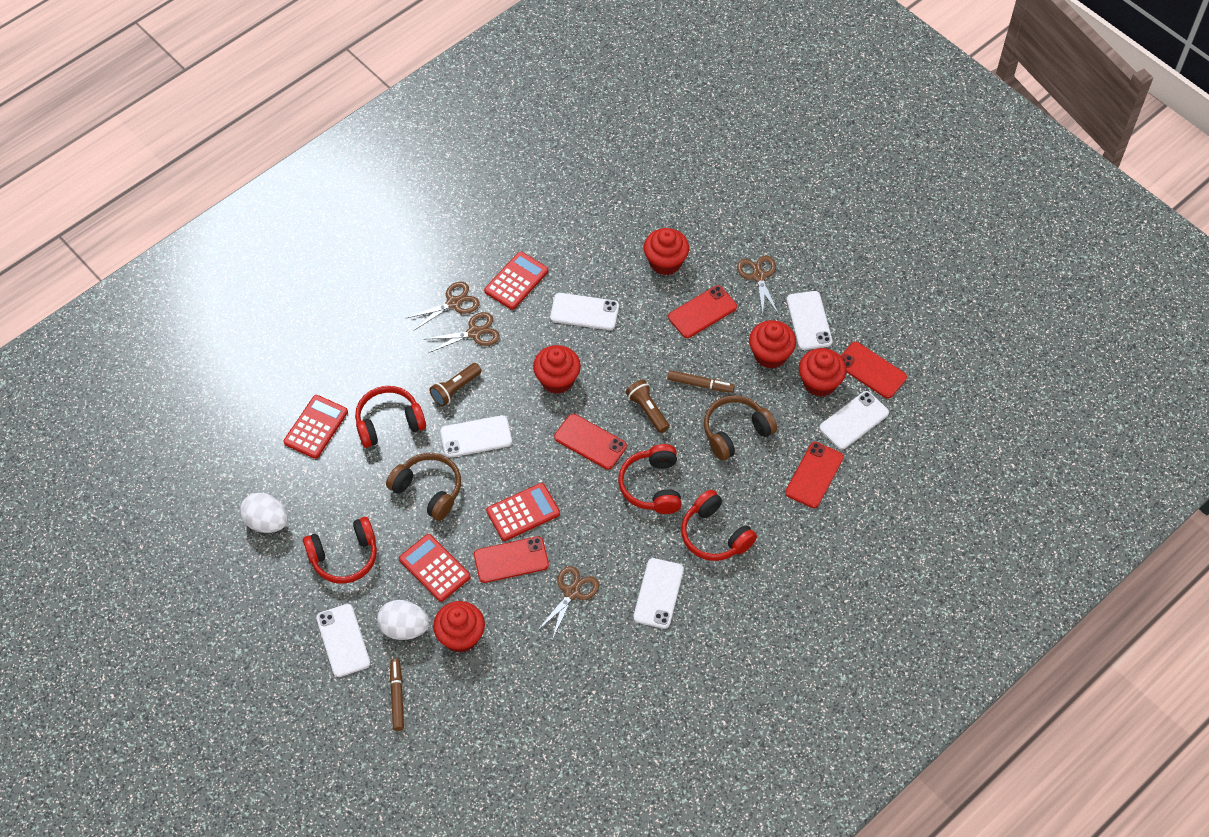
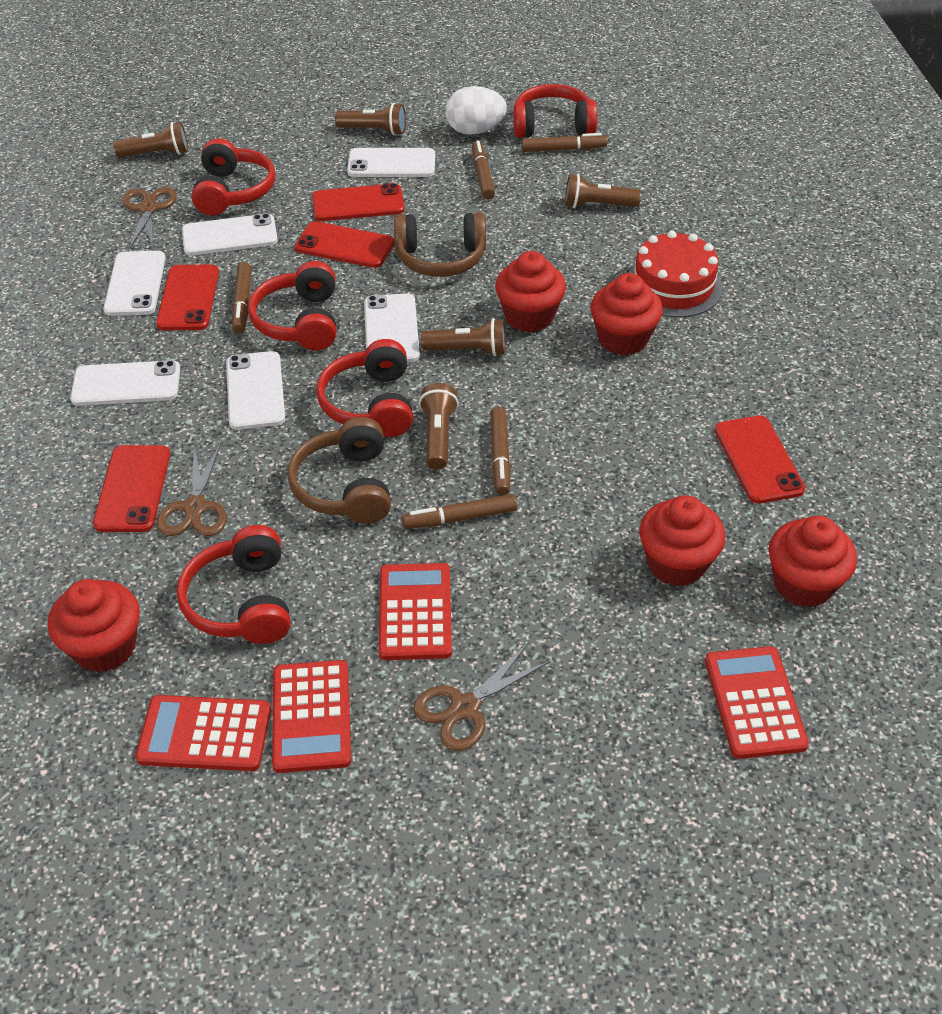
brown flashlight: [429,363,482,406] [626,379,670,433] = 2 -> [113,122,188,157] [335,103,406,135] [419,383,459,470] [421,318,506,356] [565,174,641,208] = 5
brown marker: [390,659,404,731] [667,370,735,393] = 2 -> [232,262,252,334] [402,494,517,529] [472,140,495,200] [490,407,511,495] [521,133,608,152] = 5
brown scissors: [407,282,480,330] [426,312,500,353] [537,566,599,640] [737,256,779,315] = 4 -> [122,187,177,249] [157,443,227,536] [413,643,550,751] = 3
red cake: none = 0 -> [628,230,723,318] = 1
red headphones: [303,517,377,584] [355,386,426,448] [618,444,682,514] [681,490,757,561] = 4 -> [177,525,291,644] [191,138,275,216] [248,261,337,351] [316,339,413,437] [513,84,597,138] = 5
white egg: [240,493,288,533] [377,600,430,640] = 2 -> [445,86,507,135] = 1

